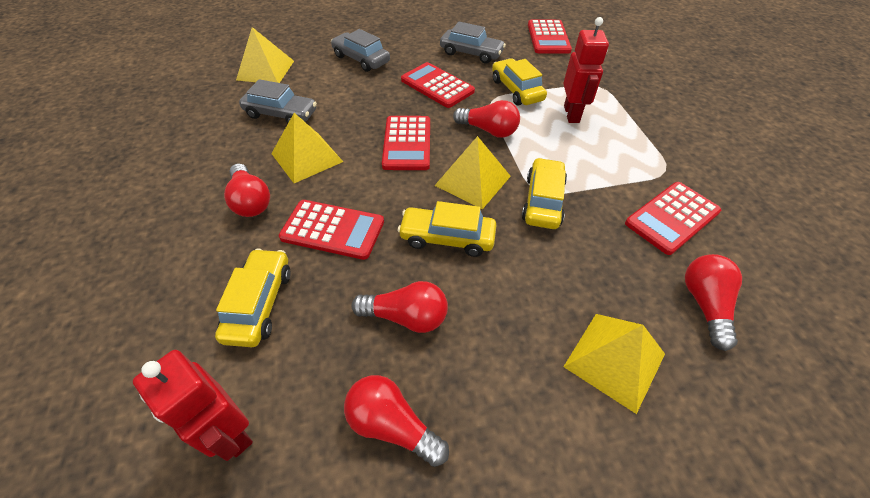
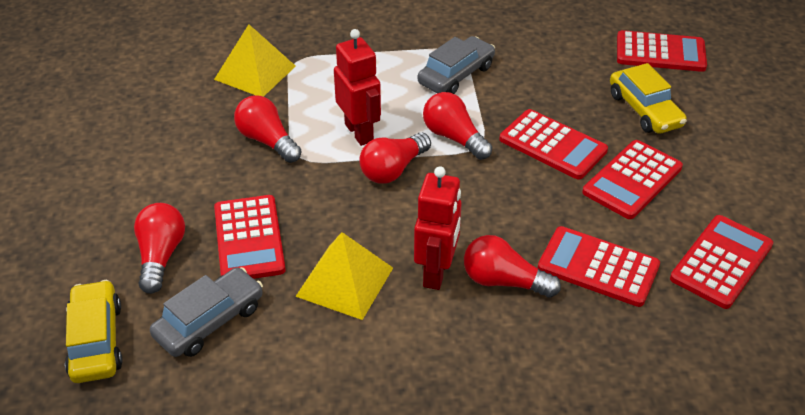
grey car: [239,79,317,123] [331,29,390,72] [440,22,506,63] = 3 -> [150,267,263,357] [418,36,495,94] = 2
red calculator: [279,200,384,260] [382,116,430,170] [401,62,475,108] [528,19,572,54] [625,182,721,255] = 5 -> [214,195,286,279] [499,109,608,180] [538,226,660,307] [582,140,683,219] [617,30,707,72] [670,215,773,309] = 6
yellow car: [215,248,291,347] [398,201,496,257] [492,58,547,105] [522,158,567,229] = 4 -> [65,280,123,383] [610,63,687,134] = 2
yellow pyramid: [236,27,294,83] [271,113,343,183] [434,136,511,209] [563,314,665,414] = 4 -> [214,24,296,97] [295,232,393,320] = 2

